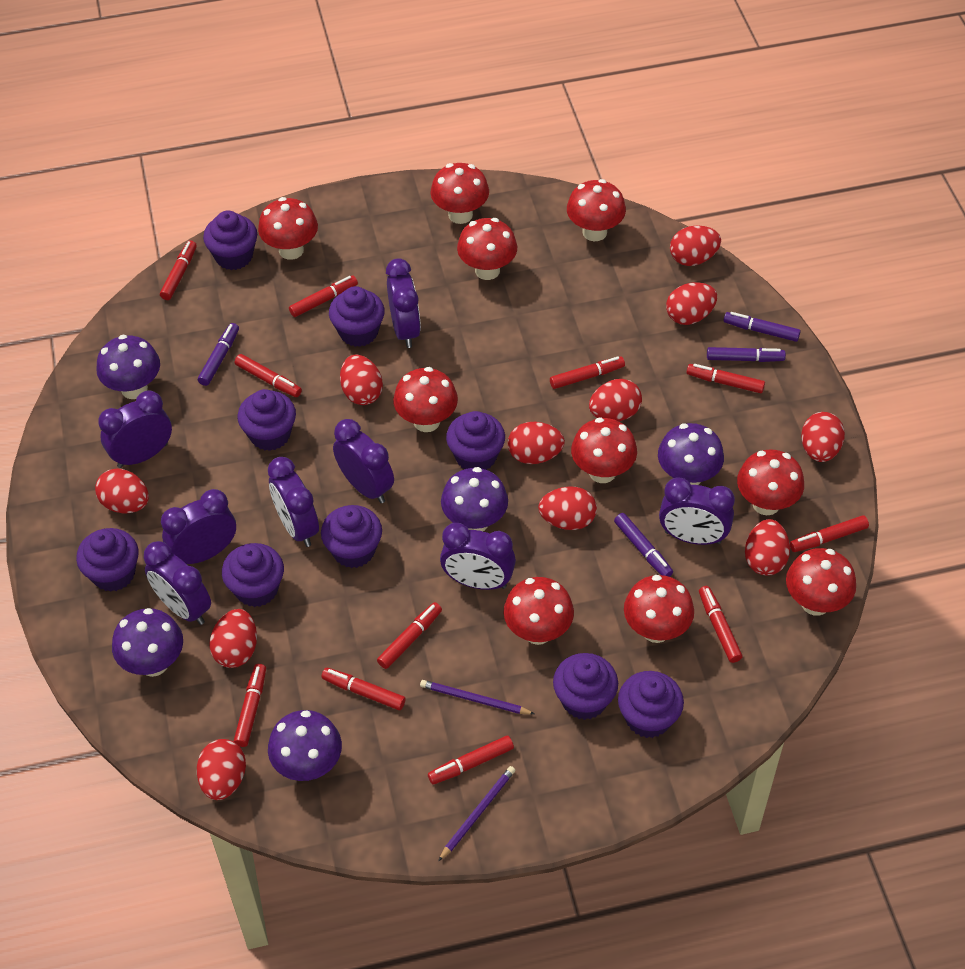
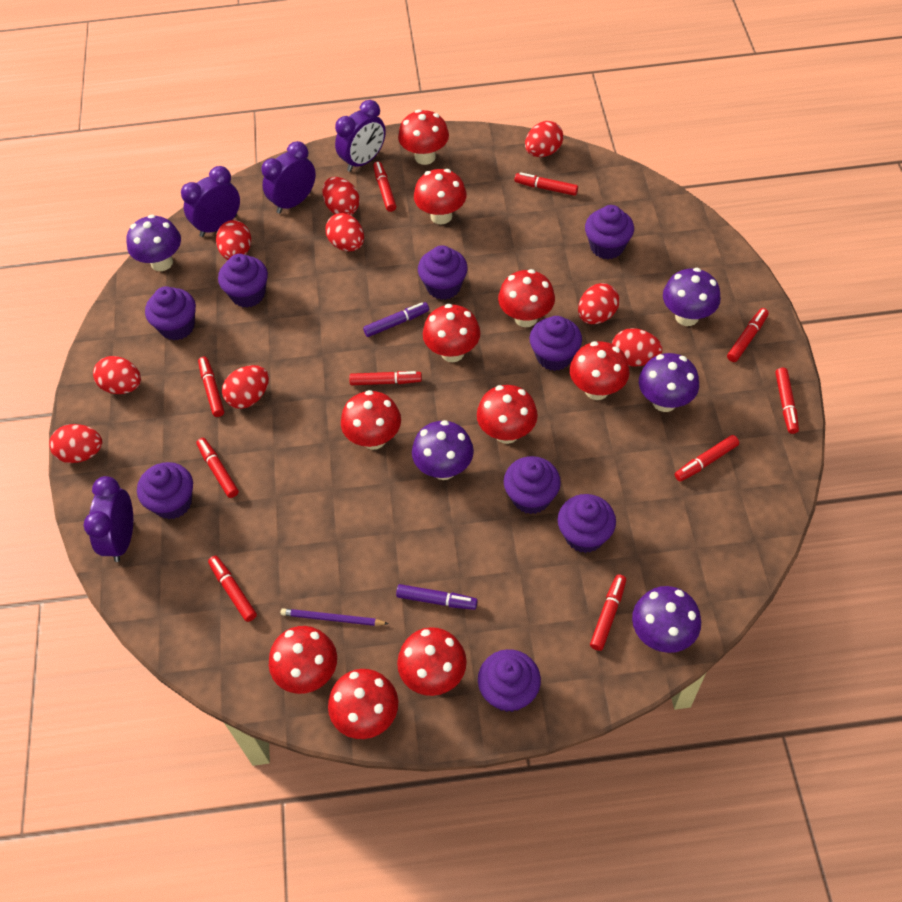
purple clock: [98,390,172,468] [144,541,211,625] [161,489,236,564] [268,457,319,547] [333,419,394,503] [386,258,421,348] [440,523,516,590] [659,478,735,545] = 8 -> [84,476,133,562] [181,166,240,237] [261,141,316,214] [335,100,386,172] = 4
purple marker: [198,323,239,386] [614,513,673,577] [707,347,786,362] [724,312,801,342] = 4 -> [363,302,429,337] [396,584,478,610] = 2
purple pencil: [420,680,535,714] [438,766,515,861] = 2 -> [281,608,389,626] = 1
red egg: [95,468,149,513] [197,739,246,800] [210,609,257,668] [340,355,383,405] [508,422,565,464] [538,486,597,530] [589,379,642,421] [666,282,717,325] [670,225,721,266] [745,519,790,576] [801,412,845,462] = 11 -> [49,424,102,463] [93,356,141,394] [216,220,251,260] [222,365,269,409] [322,177,360,215] [325,213,364,251] [525,121,563,157] [578,283,620,324] [612,328,663,367] = 9
red marker: [160,240,197,300] [233,664,266,747] [235,354,302,397] [289,276,358,317] [322,668,406,710] [377,602,442,669] [428,736,514,784] [550,356,625,389] [687,364,765,393] [699,586,743,663] [790,515,869,552] = 11 -> [196,438,239,498] [198,357,224,417] [208,556,257,622] [349,371,422,385] [373,161,396,212] [514,172,578,196] [590,574,626,651] [675,435,739,482] [727,308,769,362] [775,368,799,434] = 10

